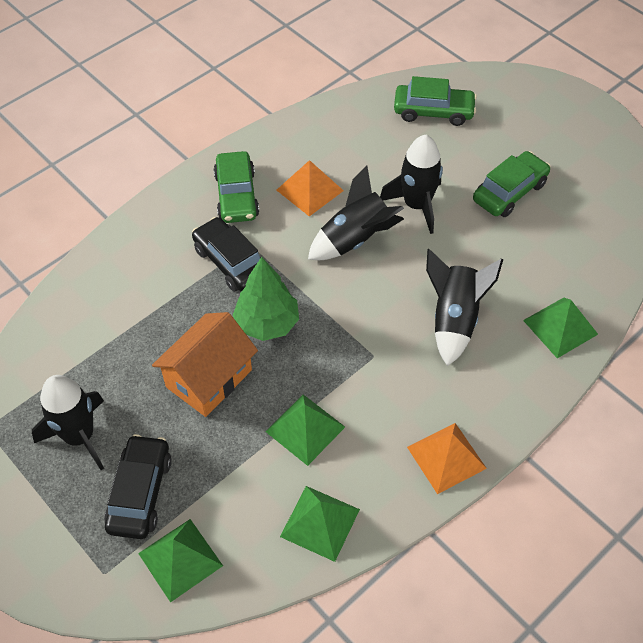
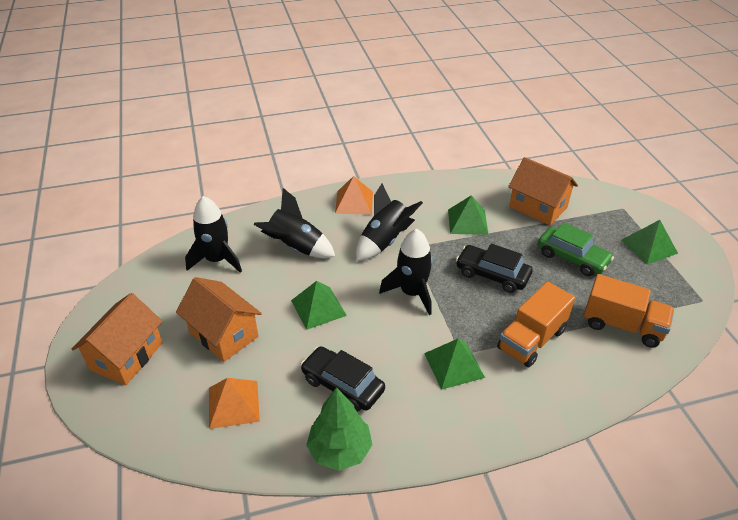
green car: [213,151,259,223] [394,76,477,126] [473,151,550,217] = 3 -> [538,222,614,276] = 1
orange house: [152,312,258,417] = 1 -> [72,293,163,385] [176,277,262,362] [508,157,578,225] = 3
orange truck: none = 0 -> [497,281,575,367] [584,274,674,348] = 2

